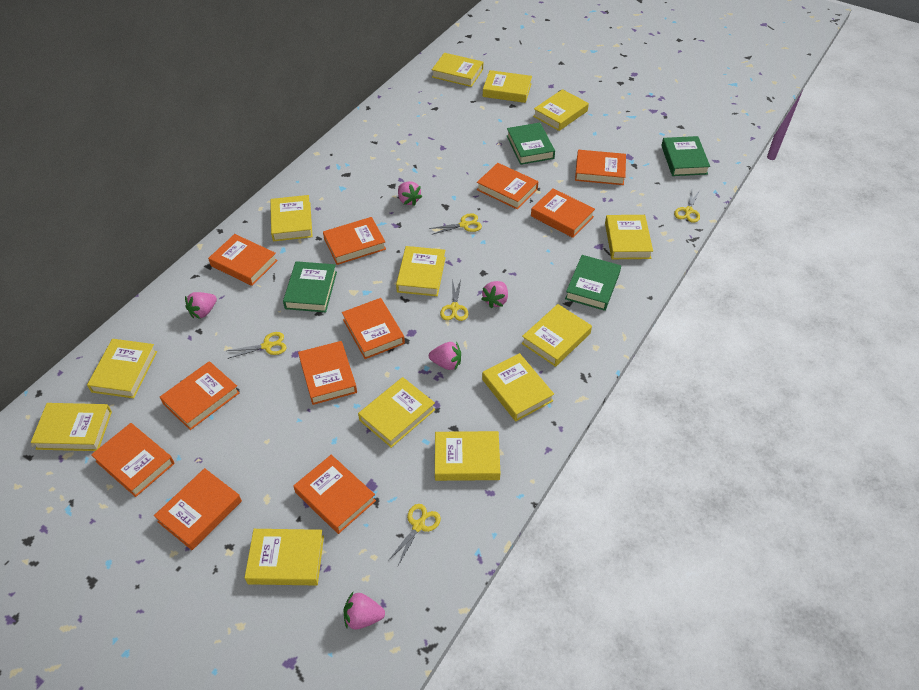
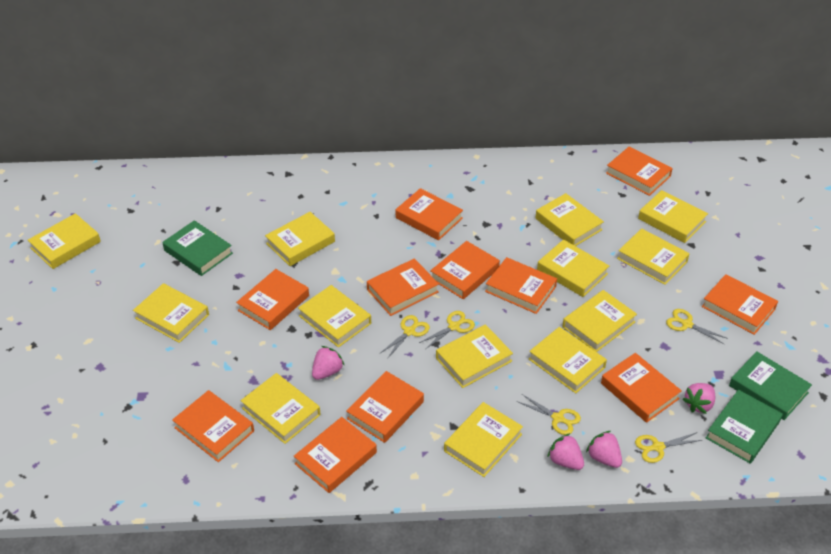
green book: [283,261,337,312] [507,123,555,165] [565,255,621,311] [661,136,710,176] = 4 -> [162,220,233,276] [706,390,783,464] [729,351,812,420] = 3
pink strawberry: [185,292,217,319] [344,592,385,630] [398,181,422,206] [429,342,461,370] [481,281,508,308] = 5 -> [312,346,345,380] [547,433,584,470] [586,431,622,468] [683,383,715,414] = 4

